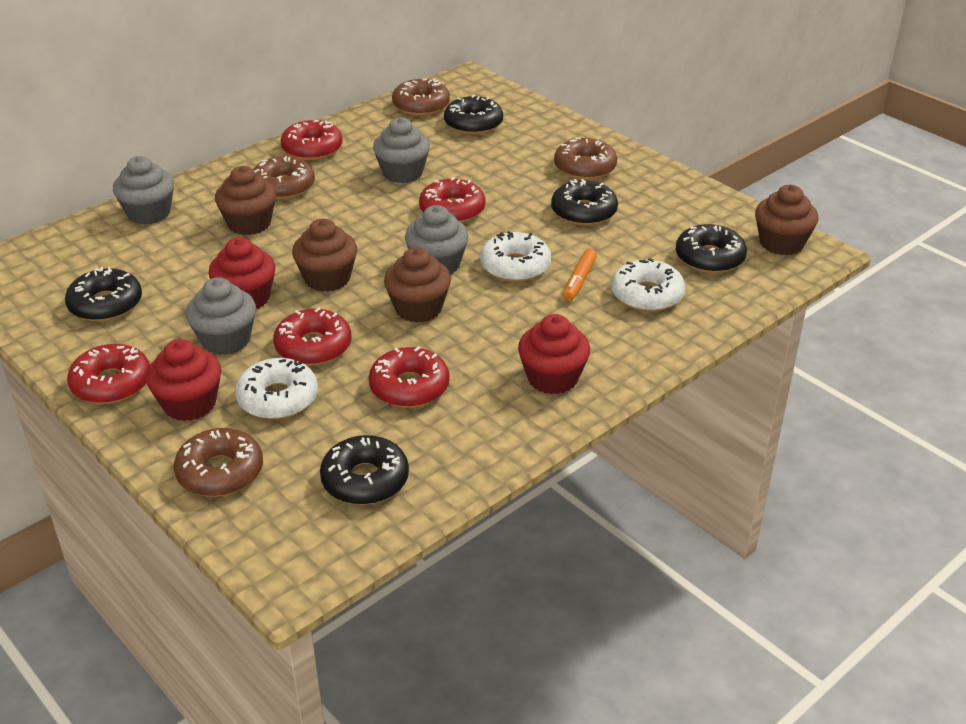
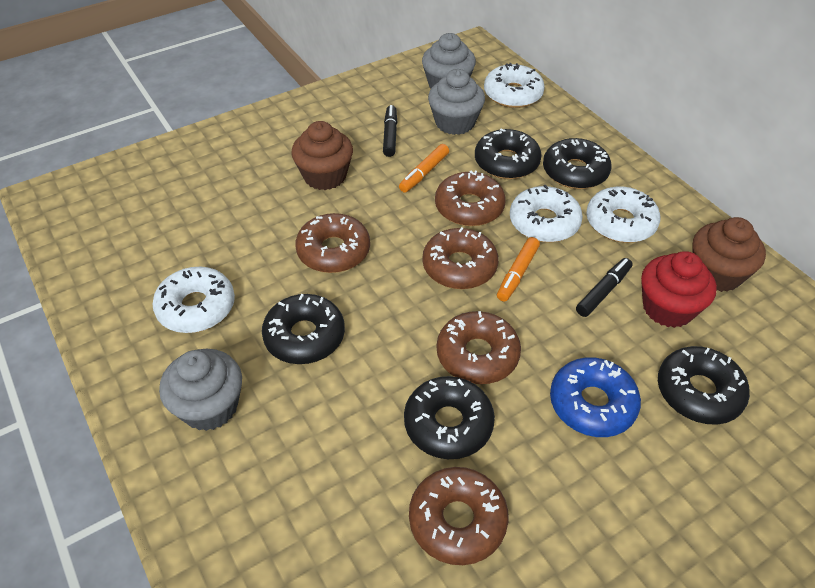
black marker: none = 0 -> [383,105,397,157] [576,258,633,317] = 2
blue donut: none = 0 -> [550,357,641,437] = 1
brown cupcake: [215,166,276,235] [292,219,357,292] [384,247,451,323] [755,185,818,255] = 4 -> [291,121,353,190] [693,217,766,292] = 2
brown donut: [174,428,263,497] [253,156,315,200] [392,79,450,116] [554,137,617,180] = 4 -> [295,213,370,273] [409,467,509,565] [422,227,498,289] [435,171,506,226] [437,311,521,384] = 5
grey cupcake: [113,156,174,225] [186,277,256,355] [373,117,430,183] [405,205,469,274] = 4 -> [159,349,242,431] [422,33,476,88] [428,69,485,135] = 3
orange marker: [563,249,597,301] = 1 -> [399,144,449,193] [497,237,540,302] = 2
red cupcake: [146,339,221,421] [208,237,276,309] [518,314,590,394] = 3 -> [641,251,717,328] = 1
red donut: [67,344,150,404] [273,307,351,366] [281,120,343,160] [369,347,450,408] [419,177,485,223] = 5 -> none = 0
white donut: [235,358,318,419] [480,231,551,282] [611,258,685,312] = 3 -> [152,267,235,333] [484,63,545,108] [510,185,583,242] [586,186,660,243] = 4

